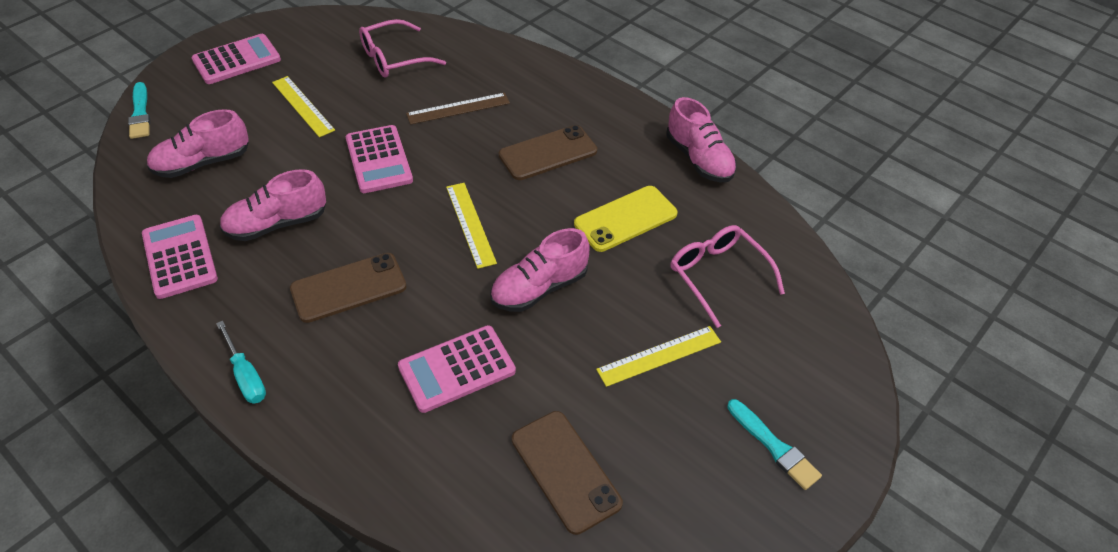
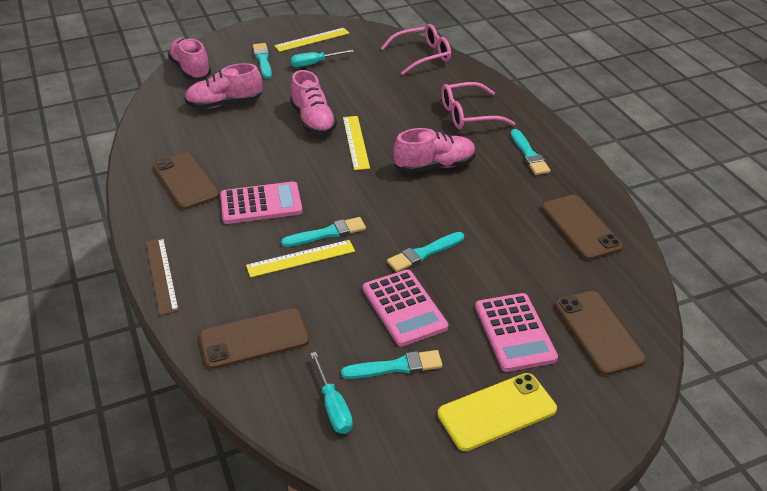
brown phone: [290,253,407,323] [499,125,597,180] [512,411,623,535] = 3 -> [153,152,220,210] [199,308,309,369] [542,195,623,260] [555,291,646,375] = 4
pink calculator: [142,215,218,299] [192,34,281,84] [346,125,413,193] [398,325,516,413] = 4 -> [220,181,303,224] [363,269,448,347] [475,293,558,372] = 3
turquoise brush: [128,82,150,139] [727,399,822,490] = 2 -> [253,43,272,79] [281,217,366,247] [341,350,443,379] [387,232,464,272] [511,129,550,175] = 5
turquoise screwdriver: [216,321,266,404] = 1 -> [290,49,354,67] [310,352,353,434] = 2

